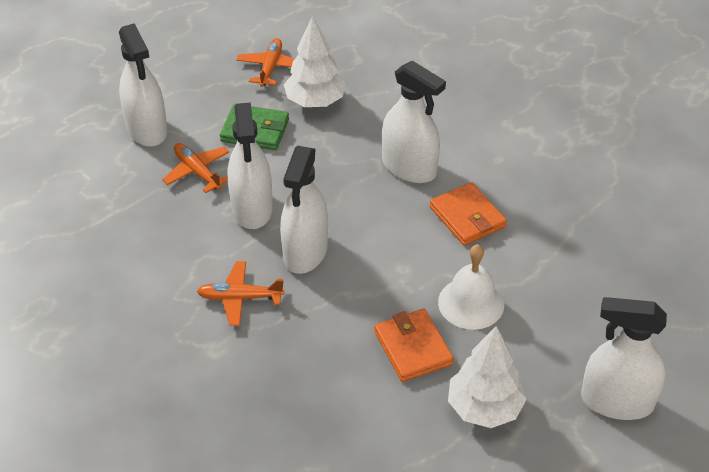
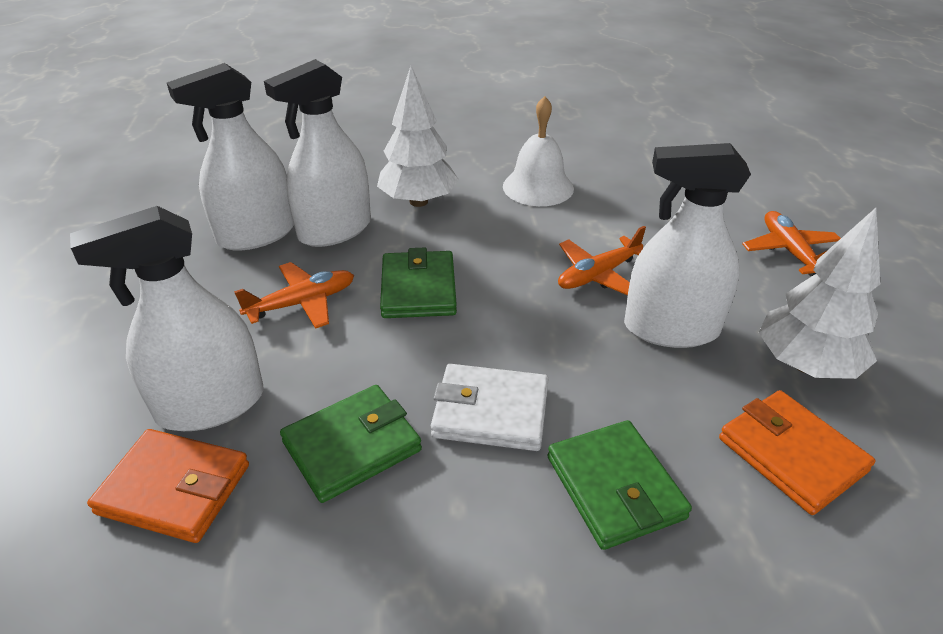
green wallet: [220,104,289,150] = 1 -> [280,385,422,503] [380,248,457,318] [547,420,692,550] = 3
white spray bottle: [119,23,167,147] [228,102,273,229] [280,146,328,274] [382,61,446,183] [581,297,667,420] = 5 -> [70,206,264,431] [167,63,294,251] [264,59,371,247] [624,143,751,348] = 4
white wallet: none = 0 -> [431,364,548,451] = 1

